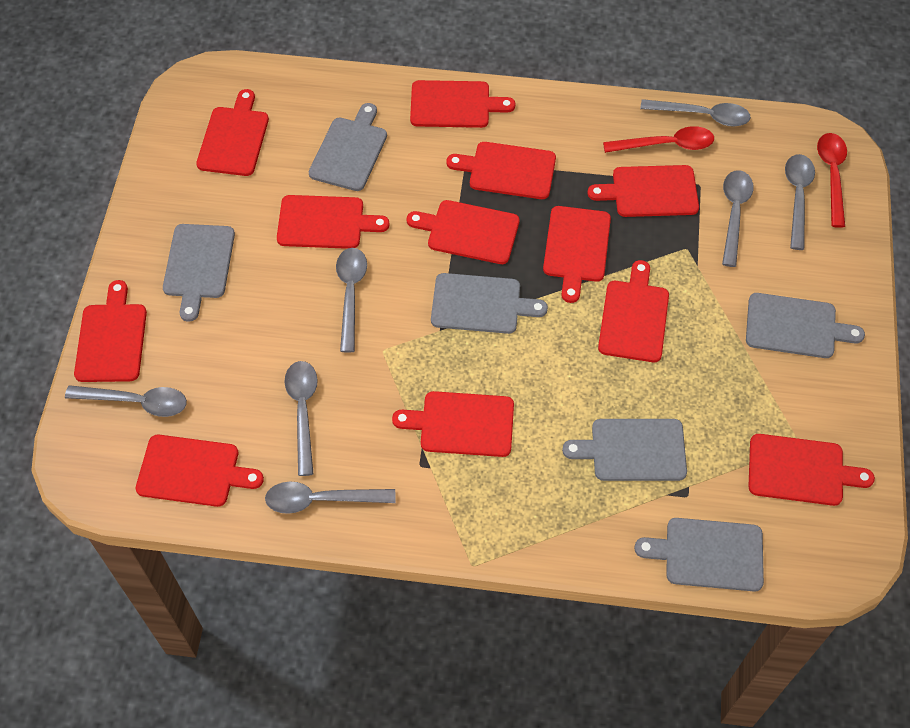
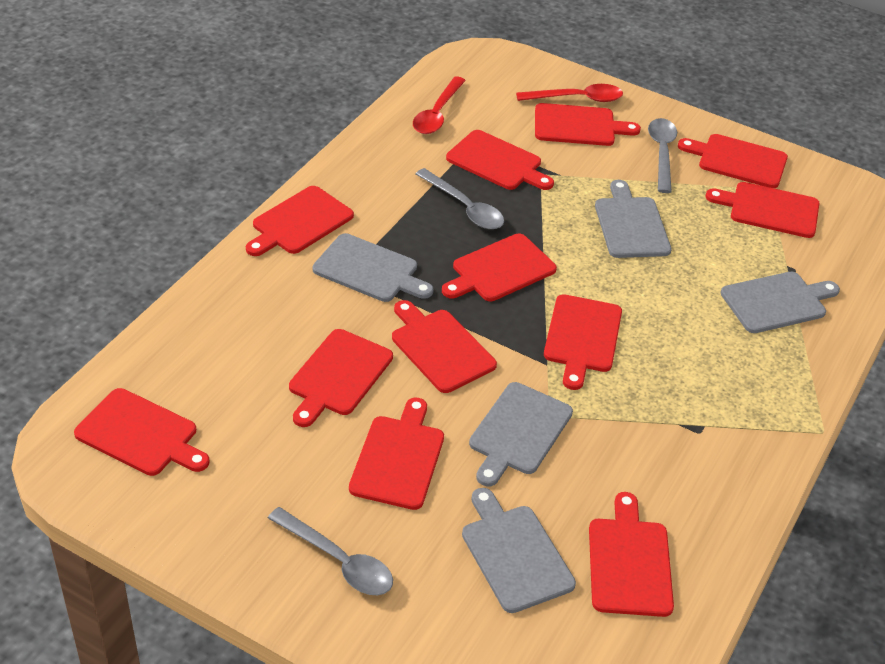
grey cutting board: [163,224,235,322] [309,103,387,191] [431,273,548,334] [562,419,687,481] [634,518,764,592] [746,293,865,358] = 6 -> [313,233,434,302] [462,488,576,613] [469,382,573,487] [595,180,672,258] [721,272,840,333] = 5
grey spoon: [65,385,187,417] [265,482,395,514] [284,361,318,476] [336,248,367,353] [640,99,751,127] [722,170,754,267] [785,154,815,250] = 7 -> [268,507,393,595] [416,168,504,229] [648,118,677,193] = 3

